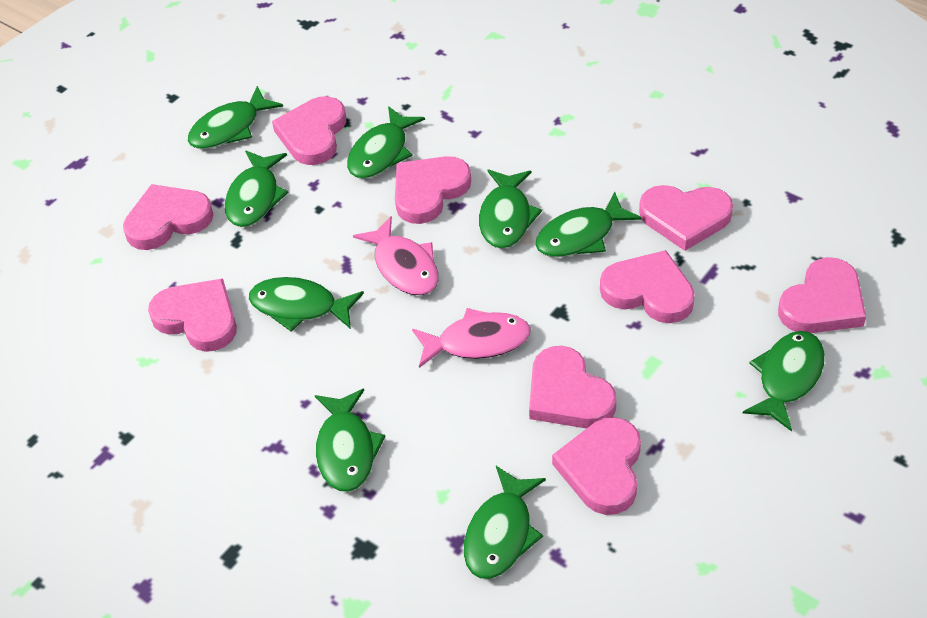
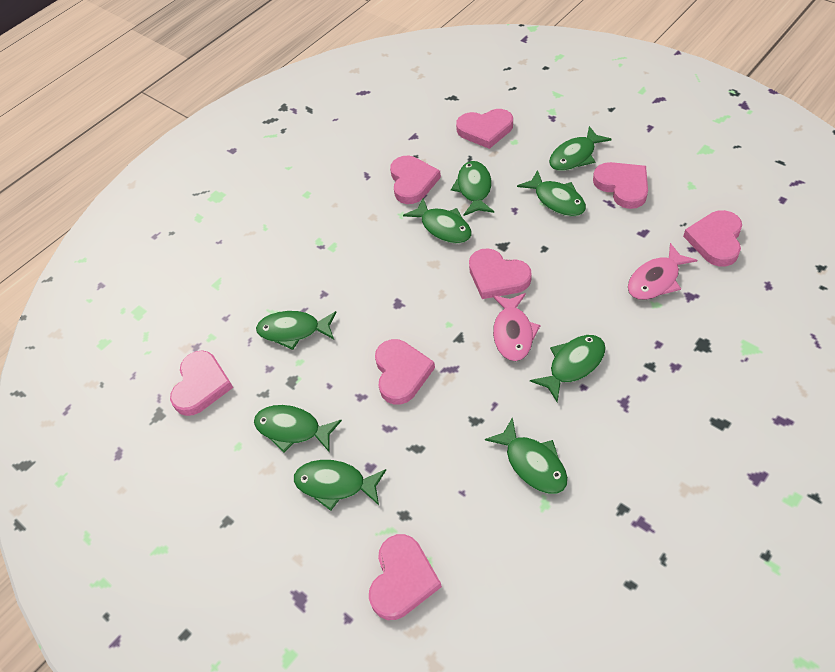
pink heart: [123,184,213,250] [148,279,237,352] [272,96,346,165] [395,156,471,224] [529,346,616,428] [552,417,641,515] [600,250,695,323] [639,185,733,251] [778,257,866,333] = 9 -> [170,350,233,416] [369,534,442,620] [375,339,435,405] [390,156,441,204] [456,109,513,149] [469,248,532,299] [593,162,648,209] [683,210,742,266] = 8

